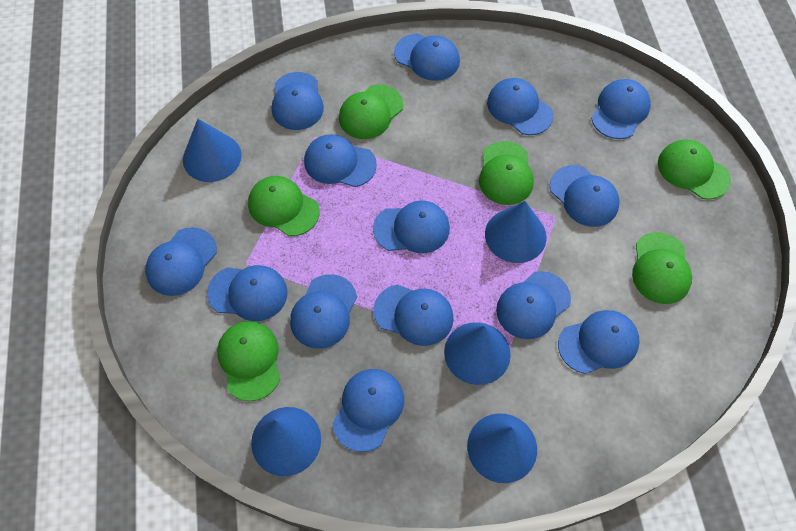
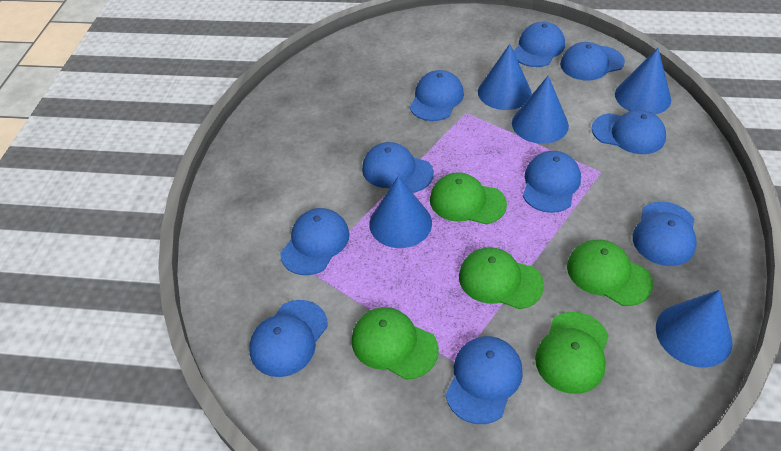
blue cap: [145,227,217,296] [207,265,288,321] [272,72,324,130] [290,274,357,349] [304,134,377,187] [332,369,404,452] [373,201,450,253] [373,285,454,346] [394,33,460,81] [487,78,553,135] [496,271,571,339] [550,165,620,227] [558,310,640,374] [591,79,651,139] = 14 -> [249,300,328,377] [280,208,350,275] [362,142,434,193] [410,70,464,121] [445,336,523,424] [514,21,565,67] [523,151,581,213] [560,42,625,80] [592,110,666,154] [633,202,697,266] = 10
green cap: [217,321,280,401] [248,176,320,236] [339,84,403,139] [479,141,534,205] [632,232,692,304] [658,139,731,200] = 6 -> [352,307,439,380] [430,172,507,224] [459,247,544,309] [535,312,609,394] [567,240,653,306] = 5

